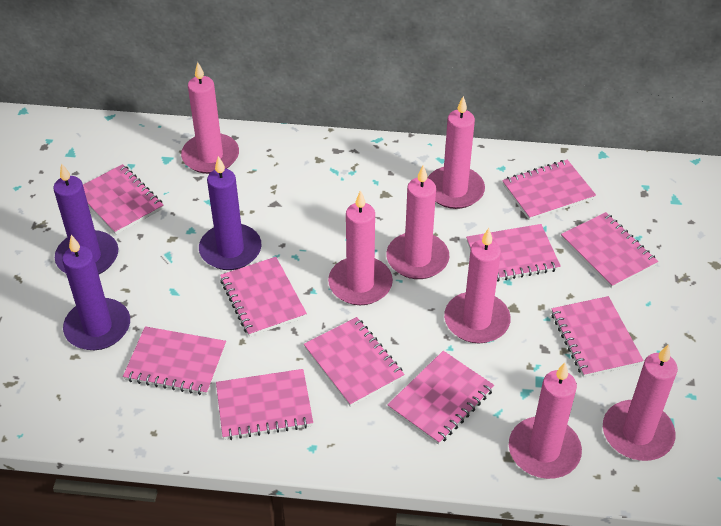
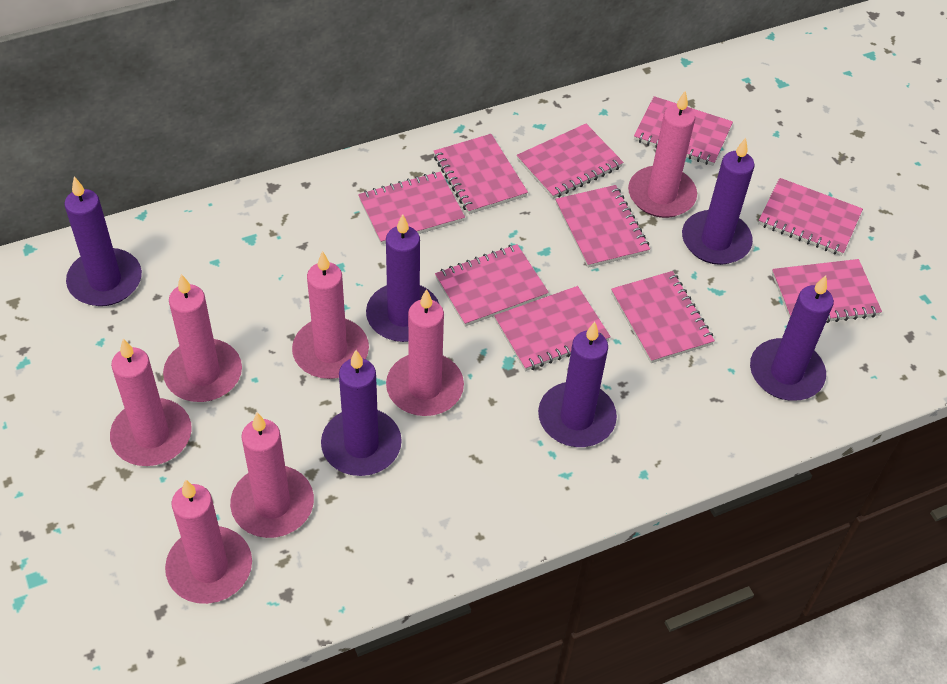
purple candle: [53,163,118,274] [62,235,130,350] [199,156,261,270] = 3 -> [64,177,142,306] [321,350,402,476] [366,214,439,342] [538,322,617,447] [682,138,755,265] [750,276,834,400] = 6

